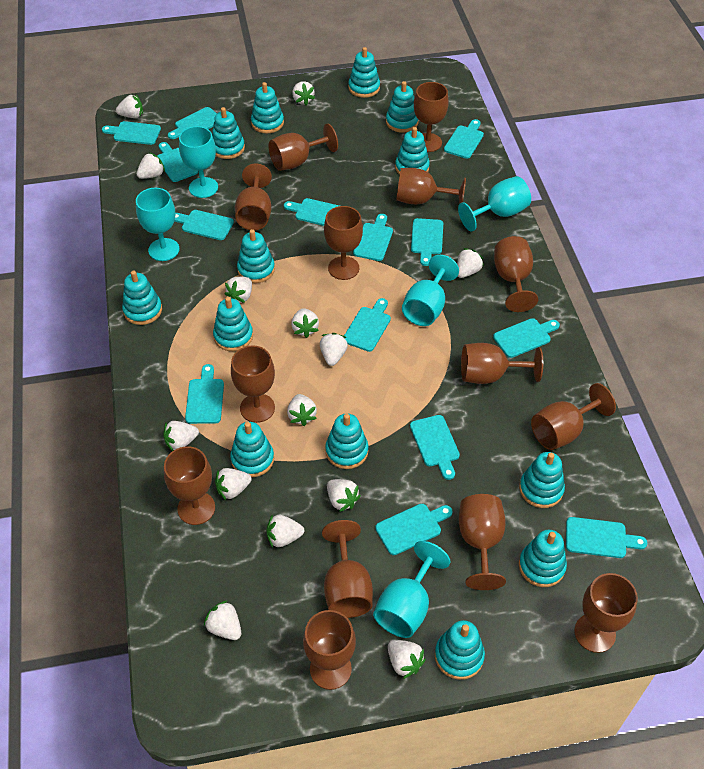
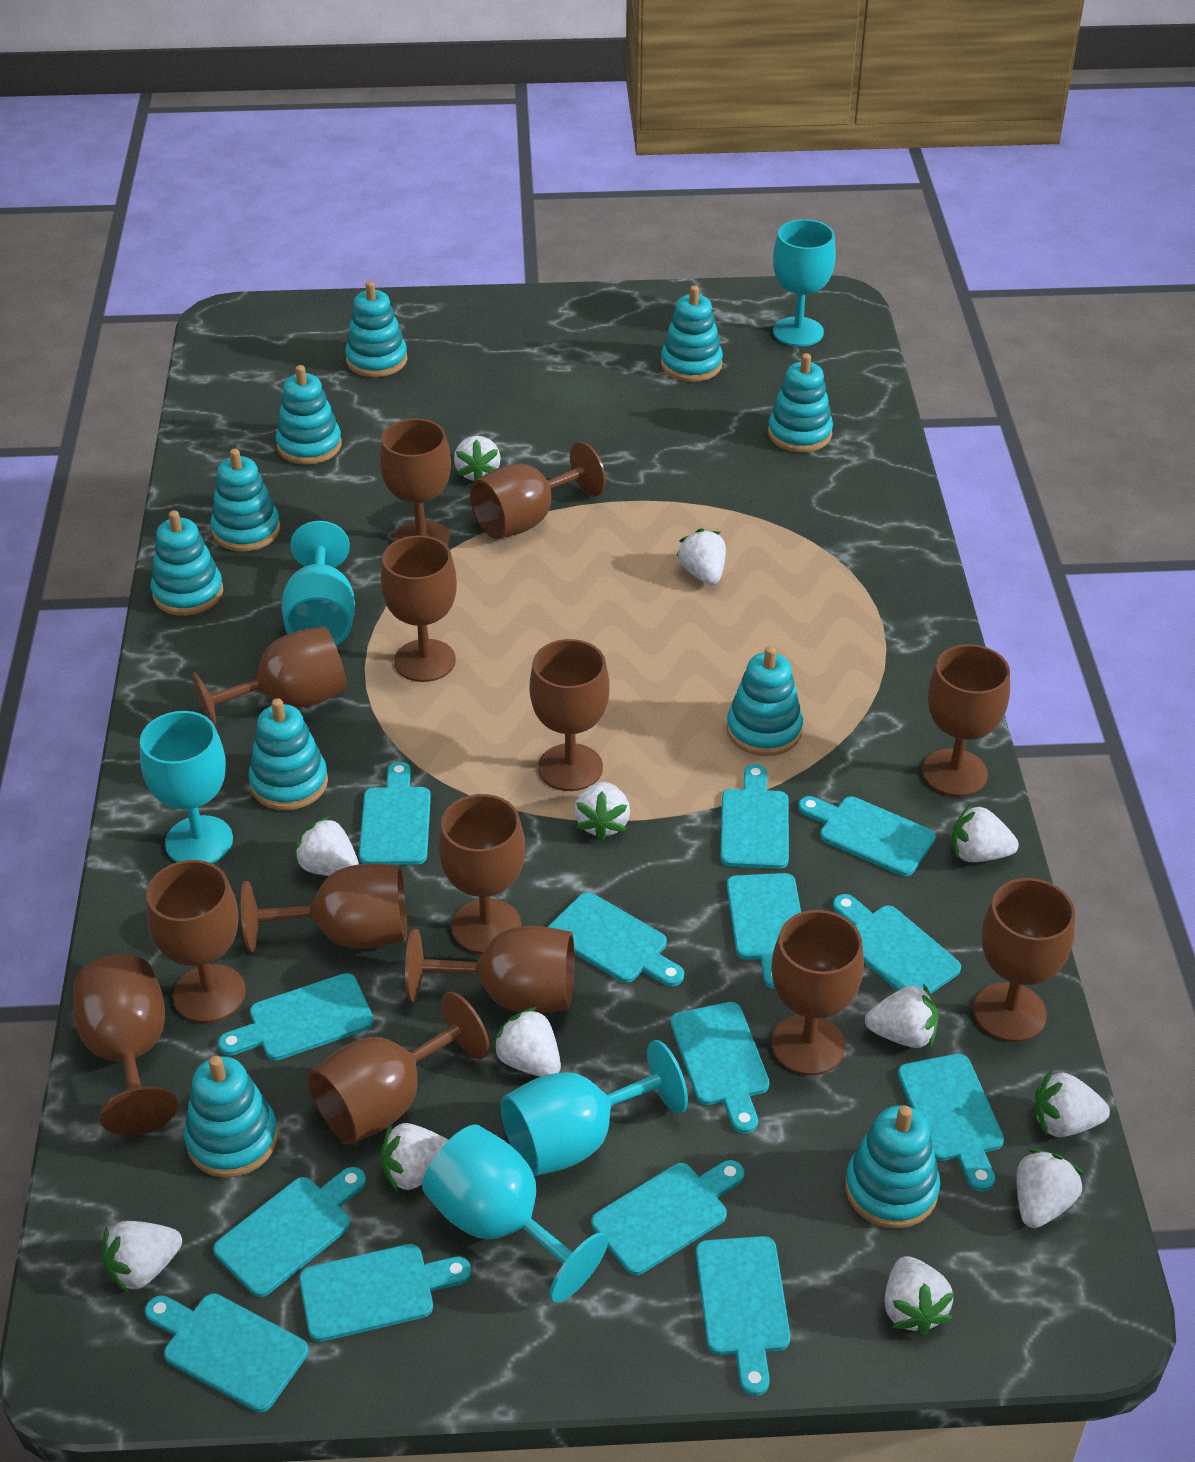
turquoise stacking toy: [122,271,162,325] [212,107,245,159] [213,297,253,351] [230,422,274,477] [237,229,275,283] [251,82,284,133] [325,414,368,469] [348,47,380,98] [386,81,419,133] [395,127,430,175] [435,620,485,680] [519,452,565,508] [519,530,567,587] = 13 -> [151,510,223,616] [184,1056,278,1178] [210,449,280,552] [248,698,328,810] [276,365,342,465] [345,281,408,377] [661,286,723,382] [727,646,803,756] [768,353,833,452] [845,1106,940,1229] = 10
white strawberry: [116,94,143,118] [137,152,165,179] [163,421,199,451] [204,600,241,640] [215,468,252,500] [225,277,252,303] [267,514,304,548] [287,394,317,426] [291,308,319,338] [292,81,315,105] [320,333,348,366] [327,479,361,512] [388,640,426,679] [457,248,484,278] = 14 -> [102,1221,182,1294] [294,816,359,876] [381,1123,448,1192] [454,436,501,481] [492,1007,561,1077] [574,782,630,841] [676,528,726,585] [865,984,939,1048] [884,1256,954,1336] [952,804,1019,862] [1016,1149,1084,1228] [1034,1070,1110,1137] = 12

